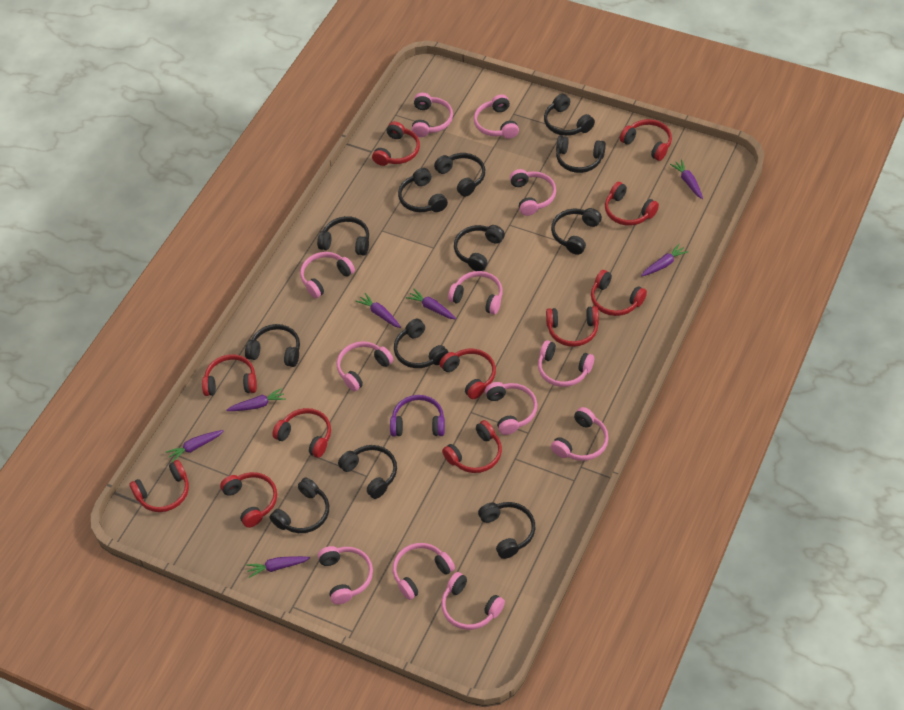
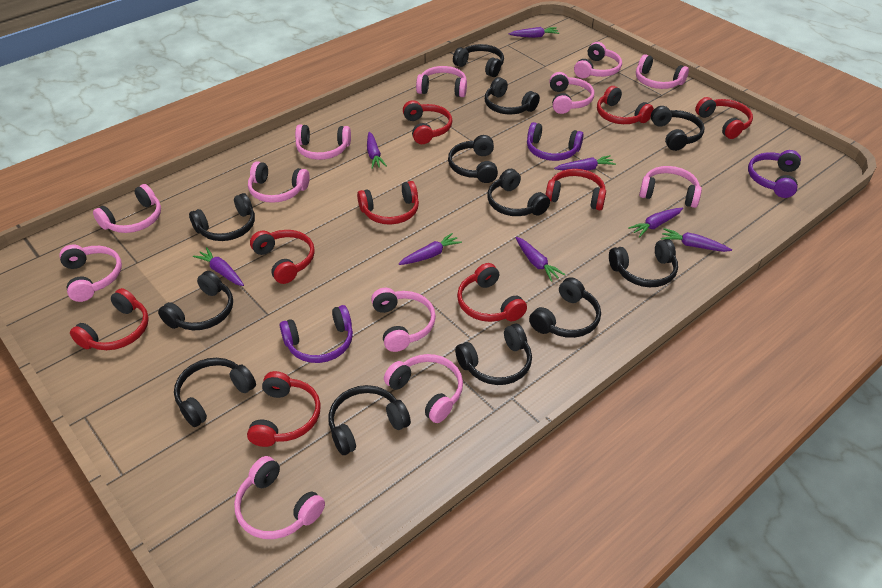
purple carrot: [166,430,223,463] [226,388,286,411] [246,556,310,578] [355,293,401,328] [406,289,456,319] [641,244,688,277] [670,159,703,199] = 7 -> [193,247,244,286] [367,132,387,169] [399,233,462,265] [509,27,559,38] [515,237,565,282] [554,155,616,170] [628,208,683,237] [661,228,732,252] = 8
purple headphones: [390,395,445,436] = 1 -> [280,305,353,363] [527,122,583,161] [748,150,801,198] = 3
red headphones: [129,460,189,512] [202,354,257,396] [220,472,277,528] [272,408,331,458] [372,121,420,166] [440,349,496,399] [442,420,502,473] [546,306,599,347] [591,270,647,316] [605,182,659,226] [620,119,672,161] = 11 -> [70,288,149,350] [247,371,321,447] [250,230,315,284] [357,181,419,225] [403,100,452,144] [457,263,527,322] [546,169,606,210] [597,86,654,124] [695,97,753,139] = 9

